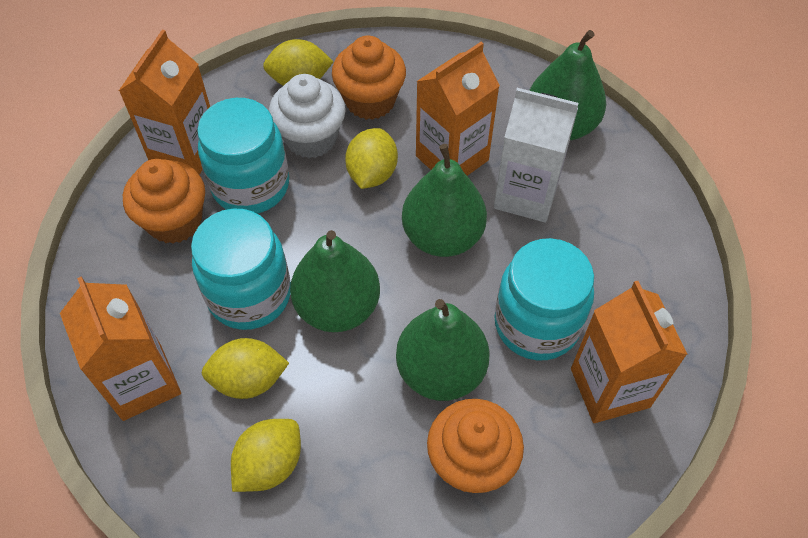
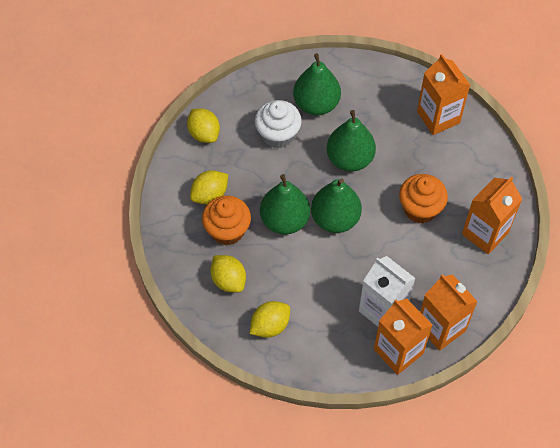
orange cupcake: [123,159,205,244] [332,36,406,120] [427,399,524,493] = 3 -> [202,195,251,245] [399,174,448,223] = 2
turquoise jar: [191,209,291,330] [197,98,289,214] [494,238,594,360] = 3 -> none = 0

